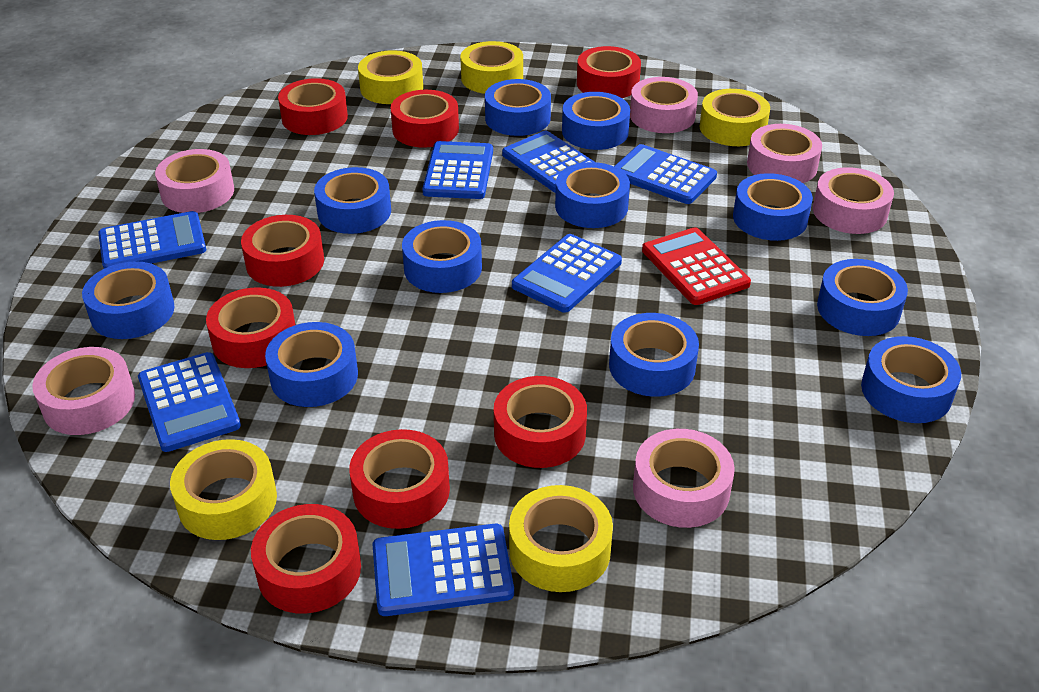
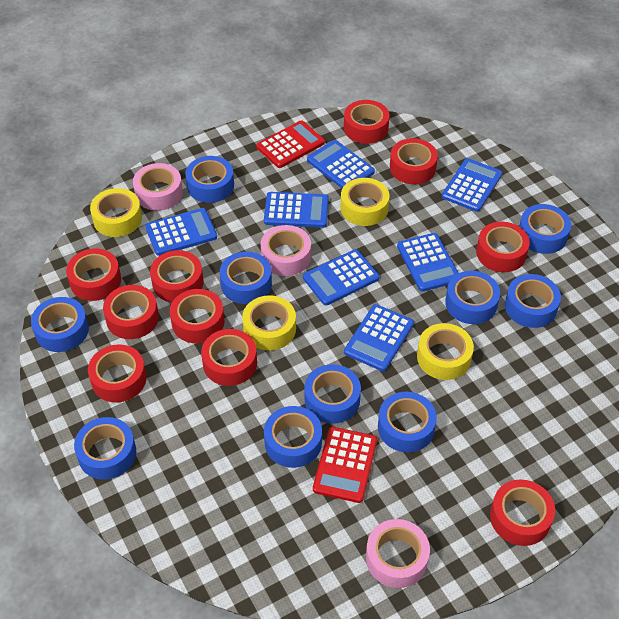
blue tape: [82,261,175,339] [265,322,358,407] [314,167,391,234] [402,220,482,293] [485,79,551,136] [555,162,630,228] [562,92,630,150] [609,313,699,397] [733,173,813,241] [817,259,908,336] [861,336,961,423] = 11 -> [31,297,89,352] [74,417,136,480] [185,156,234,203] [220,252,272,304] [264,406,322,468] [304,364,361,424] [378,392,437,453] [445,271,500,324] [505,274,561,328] [519,204,571,254] = 10
pink tape: [32,347,135,435] [155,149,234,213] [630,77,698,133] [633,429,735,528] [747,124,822,183] [813,167,894,234] = 6 -> [133,163,183,211] [260,225,311,276] [366,519,430,588] = 3
red calculator: [642,227,751,305] = 1 -> [256,120,325,168] [313,427,377,503] = 2
red tape: [206,287,295,368] [241,215,324,287] [251,504,361,614] [278,78,348,135] [349,429,450,529] [391,90,459,147] [494,376,587,468] [577,46,641,98] = 8 -> [66,249,121,301] [88,344,147,403] [103,285,159,339] [150,250,204,302] [170,289,224,343] [201,329,257,386] [344,100,389,144] [390,138,438,184] [476,222,530,272] [490,479,555,546] = 10
yellow tape: [170,439,277,540] [358,50,423,104] [460,41,523,94] [509,485,613,592] [700,89,770,146] = 5 -> [90,188,142,237] [242,295,296,351] [340,178,389,226] [417,323,474,380] = 4

